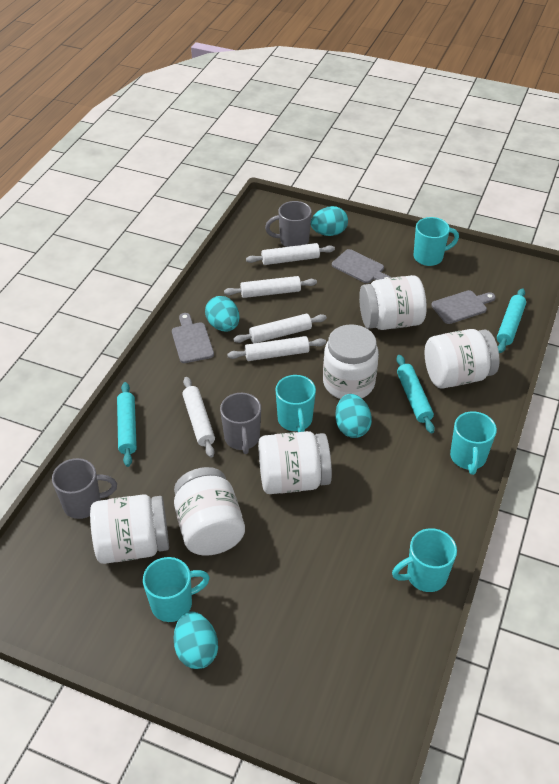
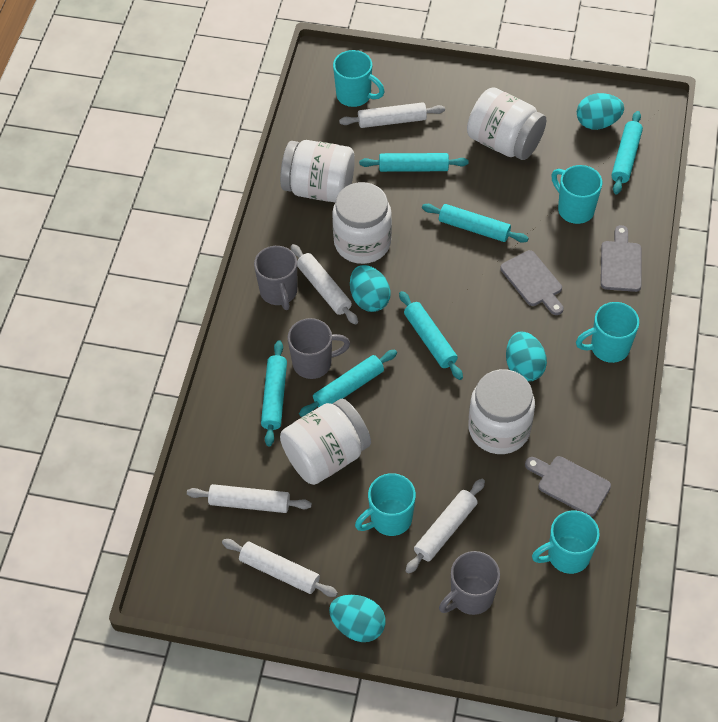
turquoise rolling pin: [117,382,137,467] [397,355,435,434] [497,288,526,353] = 3 -> [261,340,287,446] [299,350,397,417] [359,153,469,172] [399,291,463,380] [422,204,529,243] [611,111,643,194] = 6
white jar: [90,494,169,564] [174,467,245,556] [258,431,332,494] [323,324,379,399] [359,275,427,330] [425,329,500,389] = 6 -> [280,140,355,203] [280,399,371,485] [332,182,392,264] [467,87,546,160] [468,369,535,454] = 5

